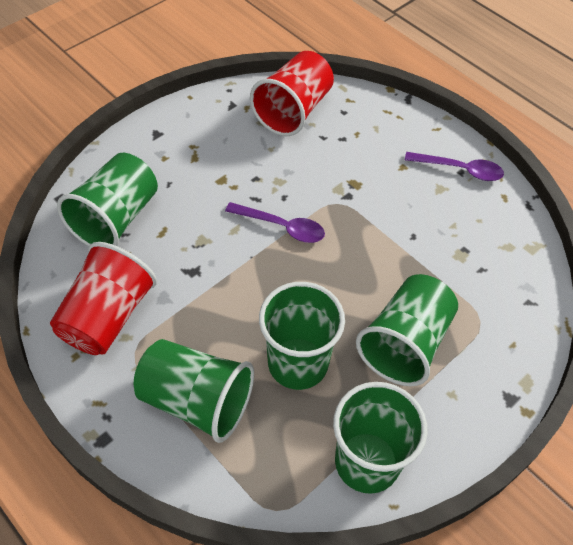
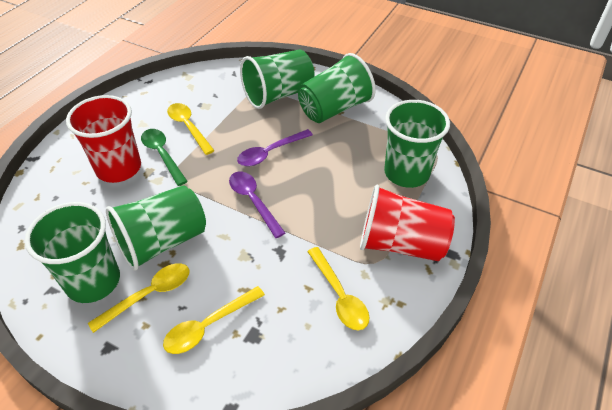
green spoon: none = 0 -> [141,129,188,186] = 1
yellow spoon: none = 0 -> [88,263,190,333] [163,286,265,354] [167,103,215,155] [307,247,369,330] = 4

